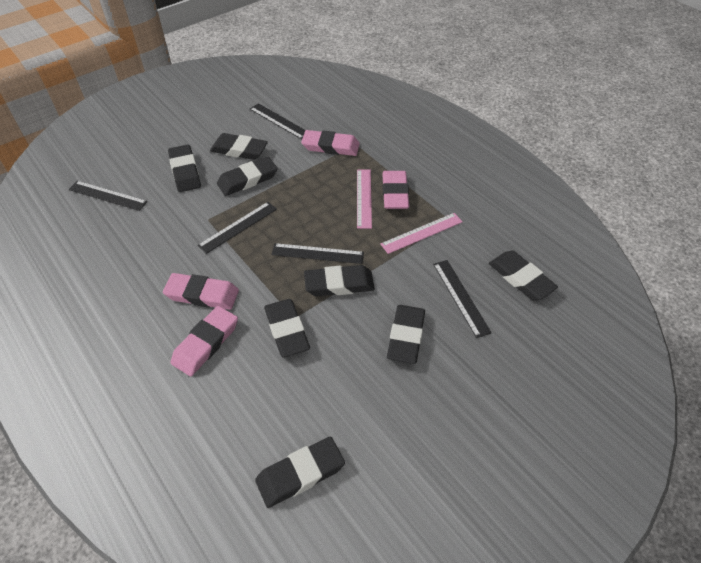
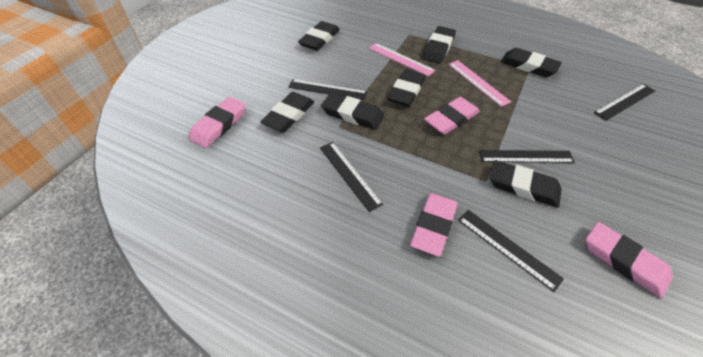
black eraser: [168,144,201,192] [210,133,268,160] [217,157,278,196] [255,437,345,508] [264,299,310,358] [304,265,375,296] [387,305,425,364] [489,251,558,300] = 8 -> [260,92,314,133] [298,21,340,51] [321,93,384,130] [387,69,426,107] [422,26,456,64] [489,160,562,207] [501,48,562,77] = 7

